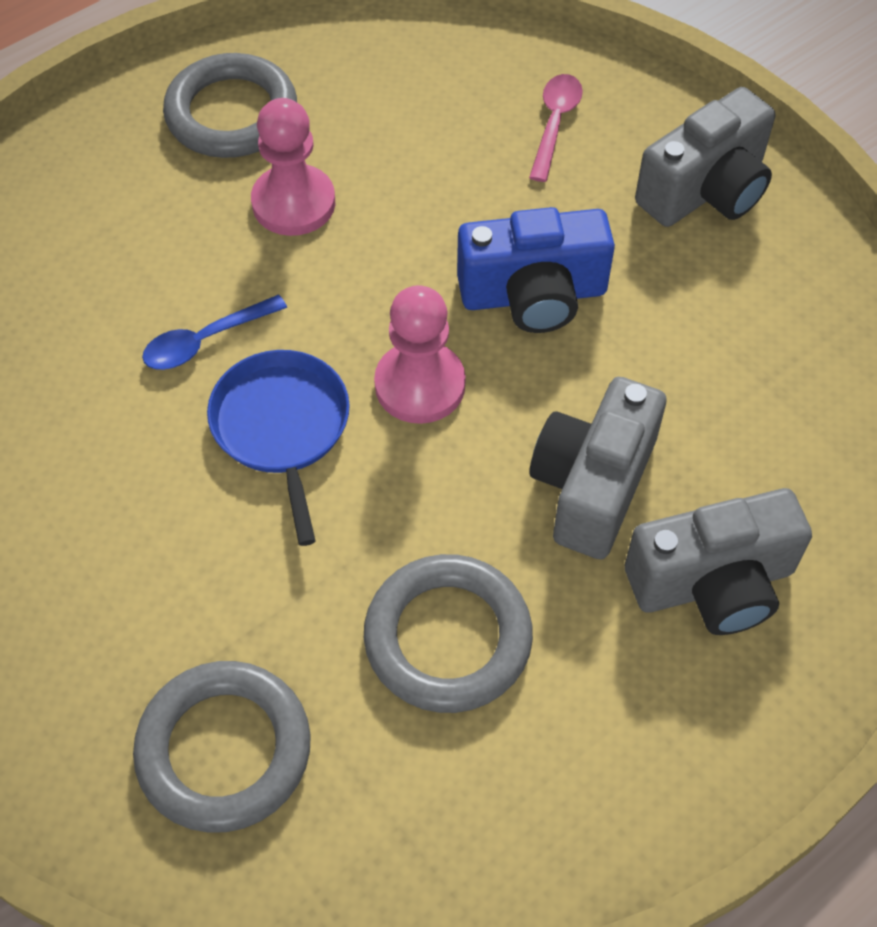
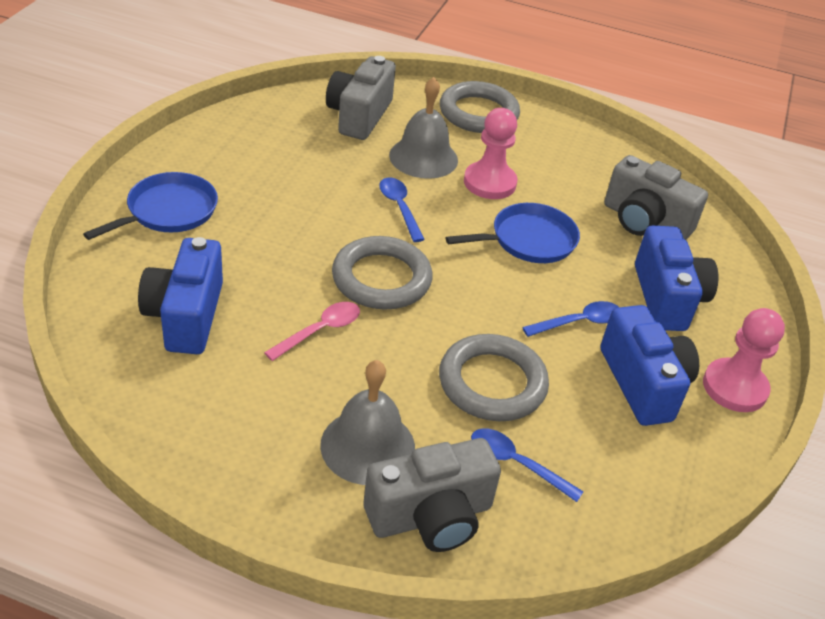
blue camera: [457,207,615,333] = 1 -> [138,237,223,354] [601,305,699,426] [635,226,718,331] = 3
blue pan: [207,350,350,546] = 1 -> [83,172,218,240] [446,203,580,263] = 2
blue spoon: [142,295,287,370] = 1 -> [379,178,425,242] [471,428,584,502] [522,301,619,337] = 3
grey bell: none = 0 -> [320,360,415,485] [389,77,458,179] = 2

